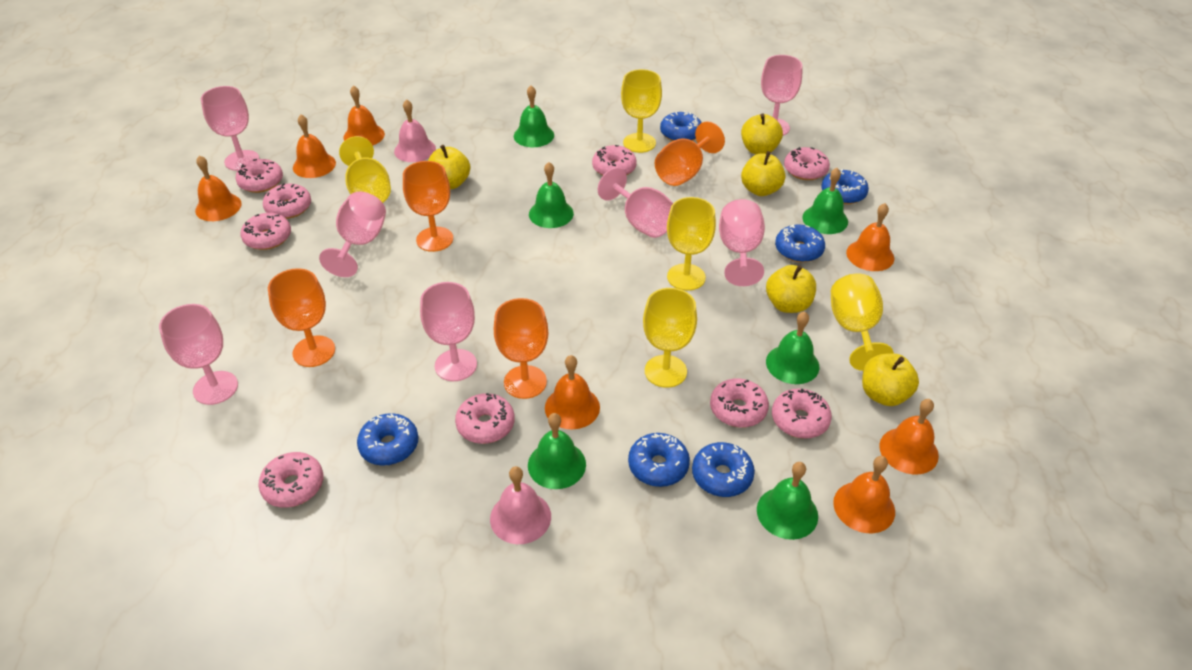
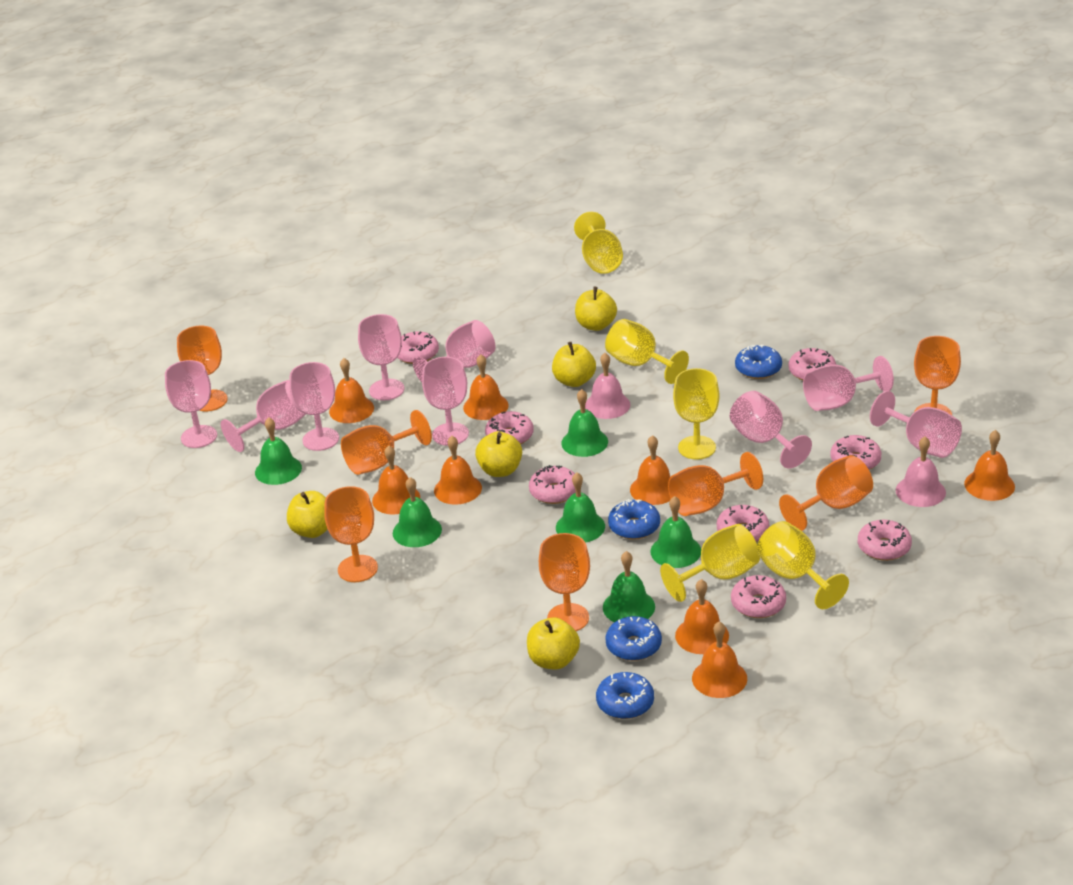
blue donut: [357,413,418,466] [628,433,690,487] [660,111,702,141] [692,442,755,497] [775,224,825,262] [821,169,869,204] = 6 -> [596,672,654,719] [605,616,662,661] [608,499,660,539] [735,345,782,379] = 4
orange bell: [195,155,242,221] [293,114,336,178] [343,85,385,146] [545,355,600,429] [833,456,895,533] [846,203,894,271] [879,399,939,475] = 7 -> [329,358,374,423] [372,446,420,515] [434,436,482,505] [463,354,509,420] [630,435,670,505] [675,579,729,654] [692,621,747,698] [964,430,1015,501] = 8
orange goblet: [268,268,335,367] [403,161,453,252] [494,298,548,399] [655,121,725,186] = 4 -> [177,326,228,411] [324,486,378,582] [341,410,432,475] [539,533,590,631] [668,452,763,516] [779,455,873,531] [914,336,961,415] = 7
pink donut: [236,159,283,193] [241,213,291,250] [258,452,323,508] [263,183,311,219] [455,393,515,444] [592,145,637,176] [710,378,769,428] [772,389,832,439] [784,147,830,180] = 9 -> [397,331,439,364] [485,411,534,444] [529,465,576,504] [717,505,769,542] [731,575,786,618] [788,348,836,381] [830,435,881,470] [858,520,912,561] = 8
pink goblet: [159,304,238,405] [201,86,259,171] [319,192,386,277] [420,282,477,381] [598,168,673,238] [719,199,765,286] [761,55,802,136] = 7 -> [165,360,217,448] [221,380,306,452] [290,362,339,451] [358,314,404,400] [413,320,496,382] [422,357,469,446] [730,391,812,468] [803,356,894,411] [870,391,962,458] = 9

